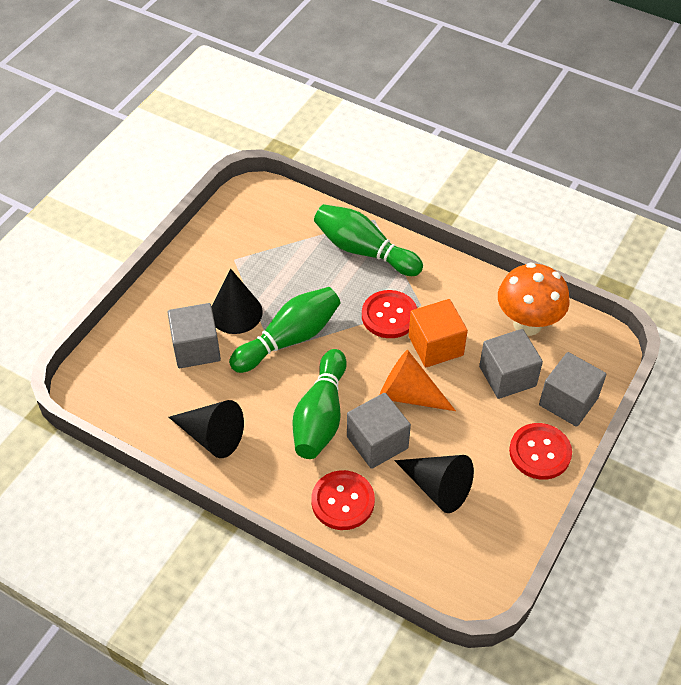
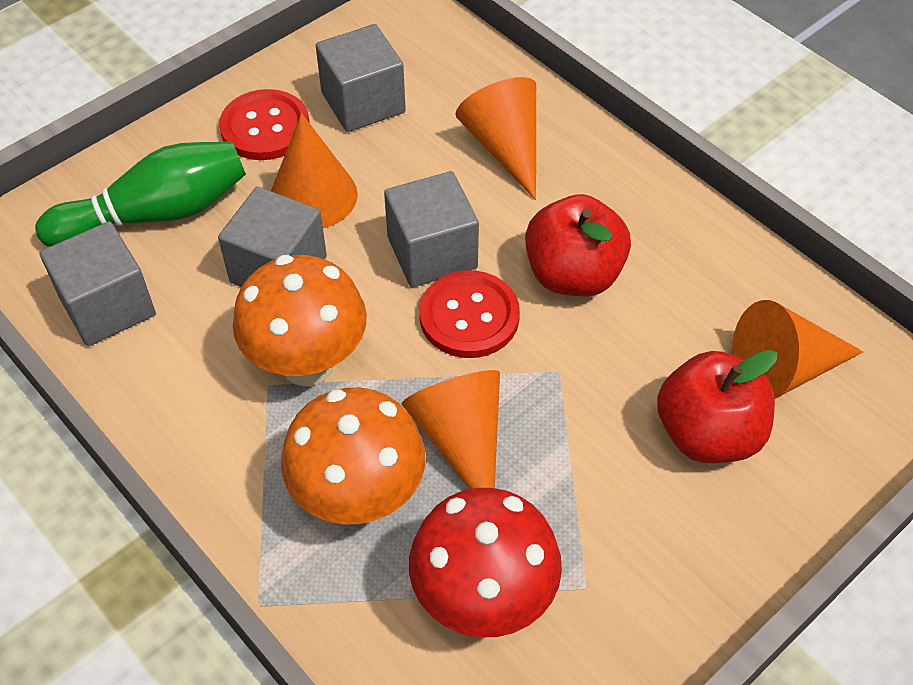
black cone: [169,400,244,458] [212,268,263,334] [395,455,474,513] = 3 -> none = 0
green bowling pin: [229,287,340,373] [293,349,347,459] [314,204,423,276] = 3 -> [35,141,246,247] = 1
orange cone: [380,350,456,411] = 1 -> [271,113,358,228] [401,370,500,489] [455,77,536,200] [732,300,863,399] = 4
orange cube: [409,299,468,367] = 1 -> none = 0
orange mushroom: [498,263,570,336] = 1 -> [233,255,367,386] [281,388,426,524] = 2
red apple: none = 0 -> [525,194,631,296] [657,350,778,463] = 2
red button: [311,470,375,530] [362,290,417,338] [509,423,572,480] = 3 -> [219,89,309,160] [419,270,520,358] = 2
red mushroom: none = 0 -> [409,488,562,637] = 1

